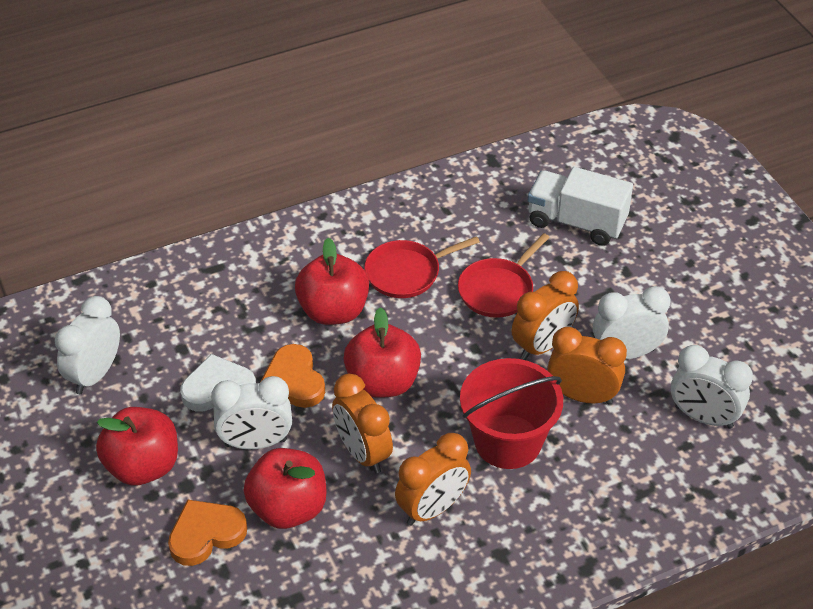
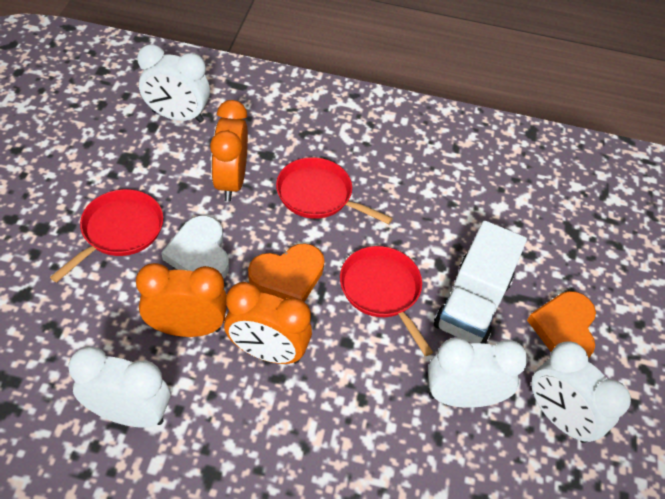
orange clock: [332,374,393,473] [395,433,471,525] [512,271,579,360] [547,327,627,404] = 4 -> [136,263,227,337] [210,100,248,202] [224,282,312,364] = 3
red apple: [96,407,178,486] [244,448,326,529] [295,238,369,325] [344,307,421,398] = 4 -> none = 0
red bucket: [460,358,563,469] = 1 -> none = 0
red pan: [364,236,480,298] [458,233,550,318] = 2 -> [50,189,163,283] [276,157,393,224] [340,246,433,356] = 3

